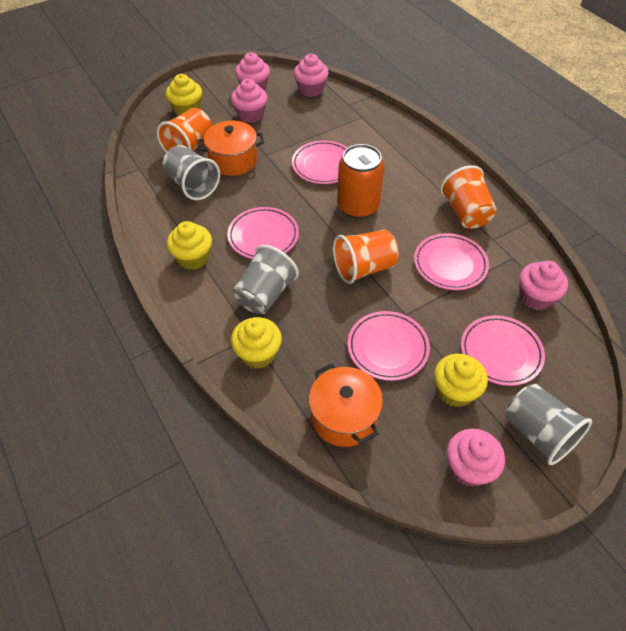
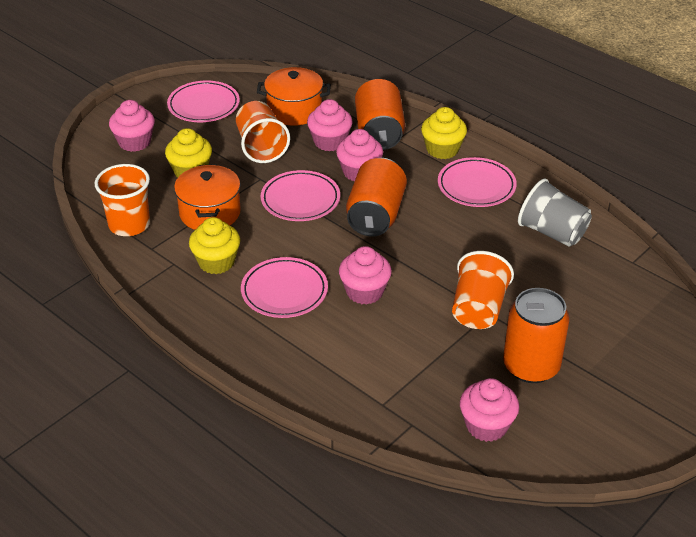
grey cup: [162,145,220,200] [233,245,299,314] [505,384,592,465] = 3 -> [518,178,592,247] = 1
orange can: [337,144,384,219] = 1 -> [346,158,407,237] [355,79,405,150] [503,288,569,383] = 3
pink plate: [227,207,299,259] [292,140,348,184] [348,311,430,381] [414,233,489,290] [461,315,545,386] = 5 -> [167,81,240,122] [241,257,328,318] [261,170,340,221] [438,157,517,207] = 4
yellow cupcake: [166,74,202,116] [167,221,212,270] [231,317,282,369] [434,354,488,407] = 4 -> [165,128,212,177] [189,217,240,274] [421,107,467,159] = 3

